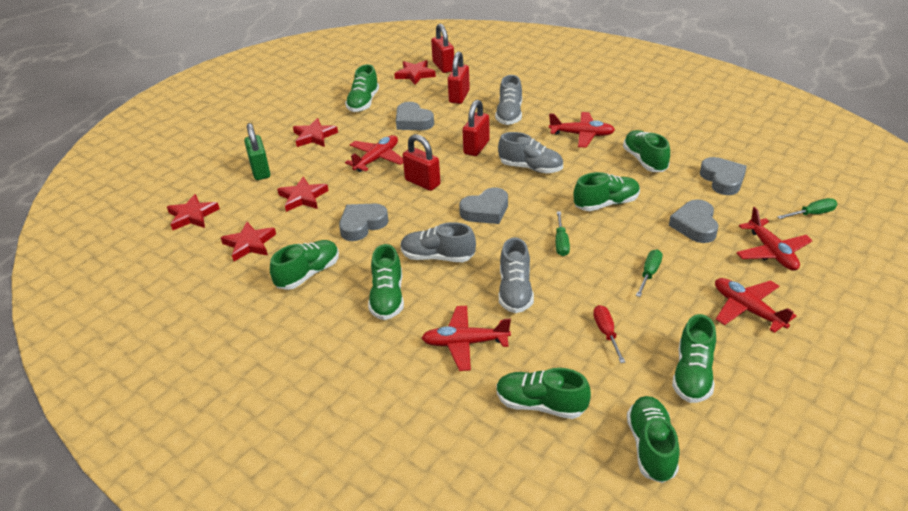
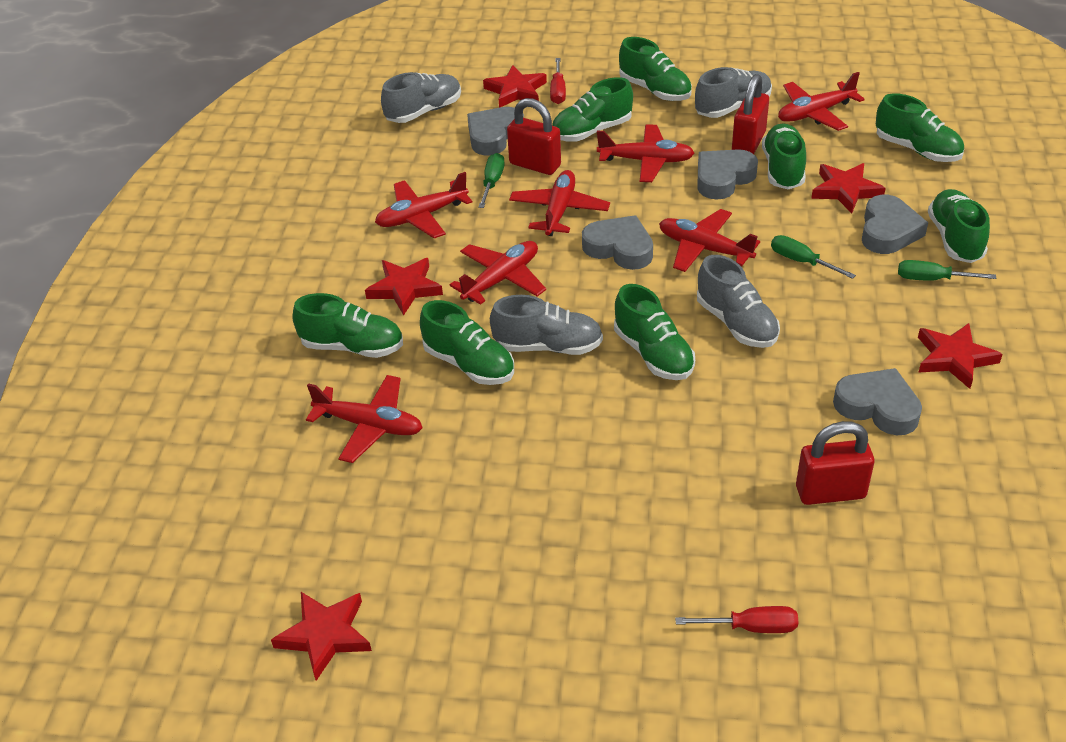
green padlock: [244,123,270,180] = 1 -> none = 0
red padlock: [403,134,441,191] [431,24,454,73] [448,52,470,104] [463,100,490,156] = 4 -> [507,98,561,175] [732,74,769,154] [796,421,874,505] = 3
red plane: [345,135,403,172] [422,306,511,371] [549,112,615,148] [715,278,796,333] [736,207,813,271] = 5 -> [306,375,422,463] [375,172,472,238] [450,241,546,305] [509,170,610,236] [597,124,694,182] [659,209,760,272] [778,72,865,131] = 7
red screwdriver: [593,305,625,363] = 1 -> [550,58,566,104] [675,606,798,633] = 2

